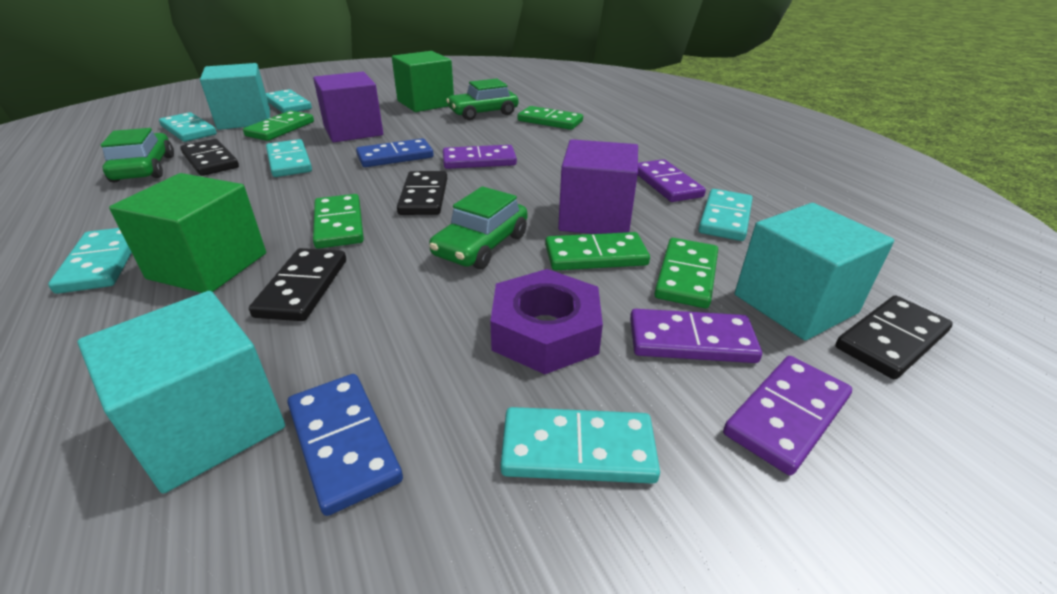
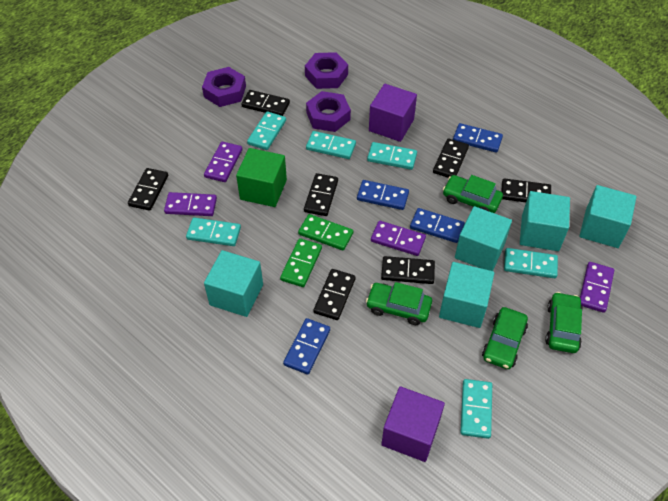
black domino: [180,139,239,176] [249,248,346,321] [397,171,447,215] [835,295,953,379] = 4 -> [128,168,168,211] [241,90,290,116] [304,173,338,216] [314,269,355,320] [381,256,435,284] [433,138,469,178] [501,178,551,202] = 7
blue domino: [287,374,403,516] [356,138,434,167] = 2 -> [283,318,330,374] [357,180,409,210] [410,208,465,243] [453,123,503,153] = 4
green car: [101,128,174,183] [429,186,527,269] [446,79,518,120] = 3 -> [366,282,432,325] [443,175,503,213] [482,307,528,369] [545,292,583,353] = 4
green cube: [109,173,266,293] [392,51,454,112] = 2 -> [236,148,287,207] = 1
green domino: [243,111,314,141] [313,194,364,249] [518,106,583,130] [545,232,650,270] [654,238,718,308] = 5 -> [280,238,322,287] [298,214,353,251] = 2
purple nut: [490,269,603,374] = 1 -> [202,67,246,107] [305,52,348,89] [306,91,351,132] = 3
turquoise cube: [78,291,285,494] [200,63,270,130] [735,203,894,341] = 3 -> [204,250,263,317] [439,262,494,328] [455,206,512,271] [520,191,570,251] [579,185,637,248] = 5

